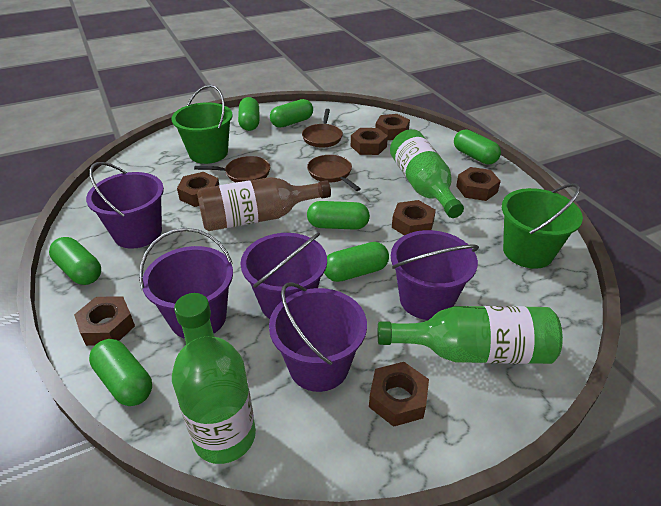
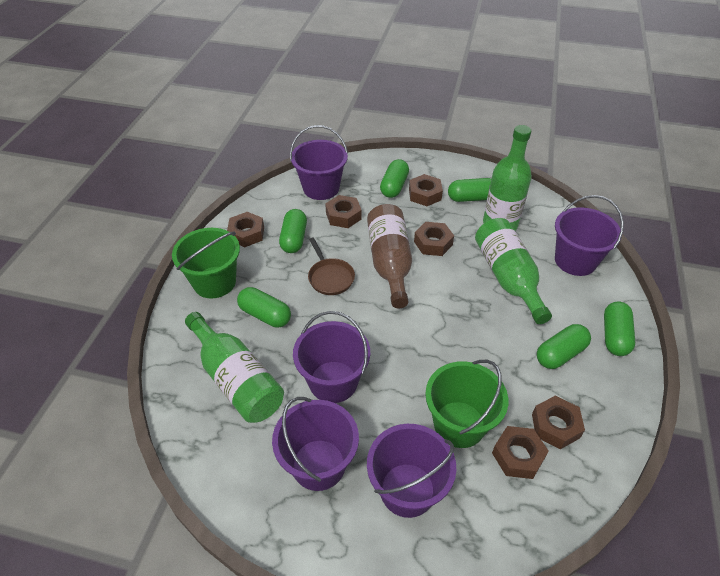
brown nut: [74,296,135,346] [177,172,219,207] [351,128,388,155] [369,362,429,427] [375,114,410,140] [392,200,436,235] [456,167,501,201] = 7 -> [227,212,264,247] [325,195,362,228] [409,174,443,206] [414,222,454,256] [492,426,549,479] [532,396,585,449] = 6
brown pan: [194,156,270,182] [302,109,343,148] [307,155,361,191] = 3 -> [308,237,355,295] = 1
green capsule: [49,237,101,285] [89,339,152,406] [238,97,259,131] [270,99,313,128] [307,201,370,230] [324,242,389,282] [454,129,501,164] = 7 -> [237,287,291,328] [279,209,307,253] [380,159,409,198] [448,178,491,202] [537,324,591,369] [604,301,635,356] = 6

